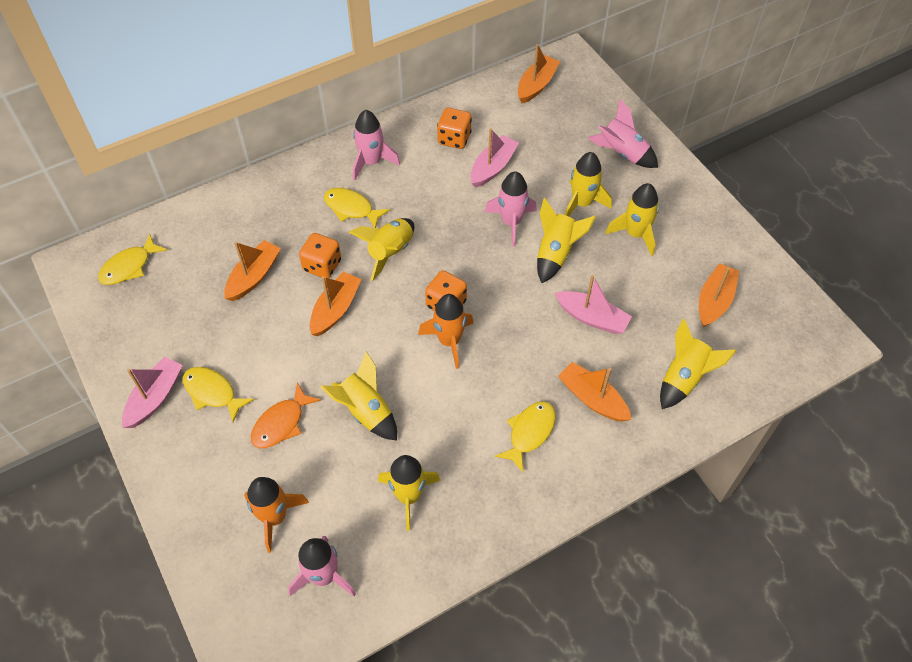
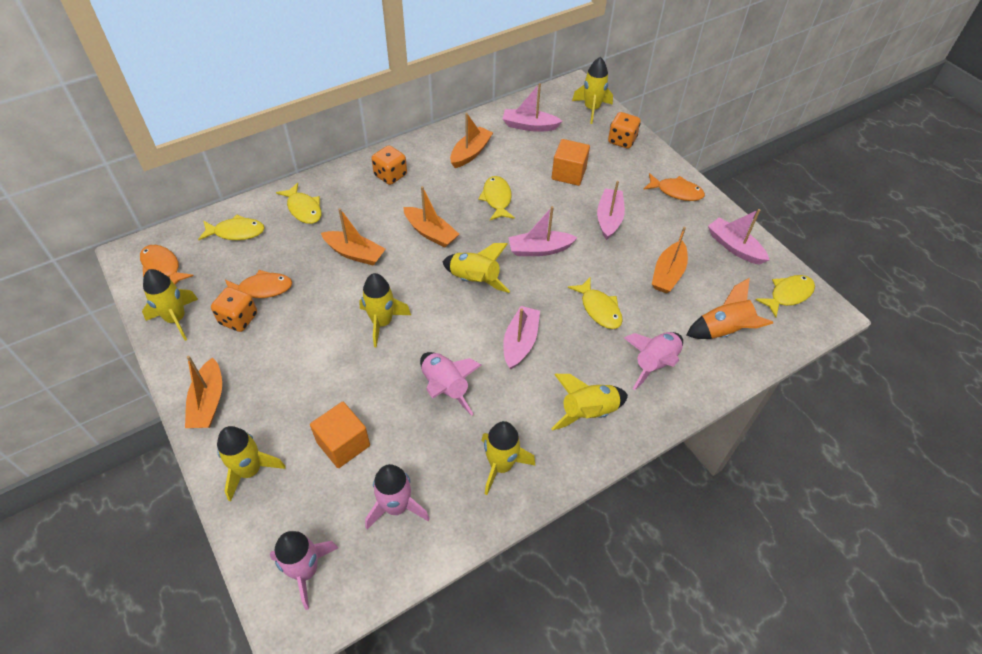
orange cube: none = 0 -> [310,402,370,468] [552,139,590,186] = 2
orange fish: [251,383,321,449] = 1 -> [140,245,194,285] [225,270,292,298] [643,173,705,201] = 3
orange rocket: [244,477,309,553] [418,294,473,369] = 2 -> [686,278,773,339] = 1
pink boat: [122,357,183,428] [471,128,519,188] [555,275,632,334] = 3 -> [503,83,563,132] [503,306,540,369] [508,206,578,256] [597,181,625,240] [708,209,769,265] = 5
yellow fish: [98,234,167,285] [183,367,254,422] [324,188,390,228] [495,401,556,472] = 4 -> [198,214,265,240] [276,183,322,224] [478,176,515,220] [568,278,623,329] [755,275,815,317] = 5

